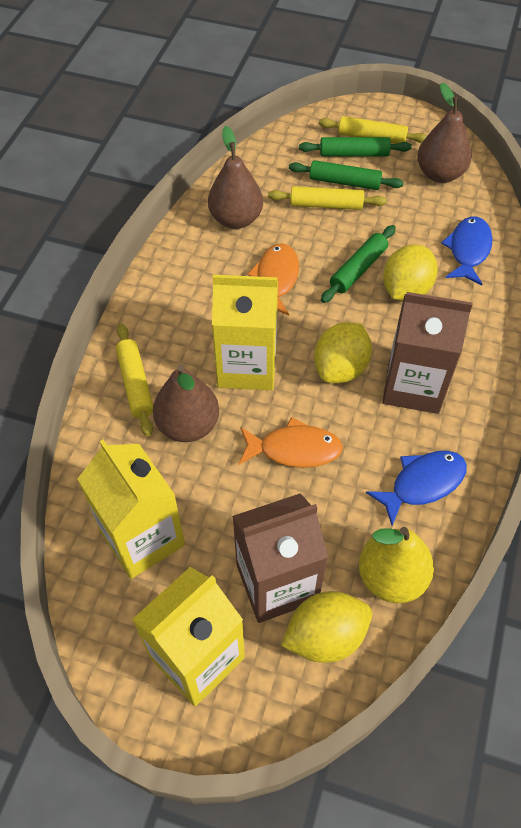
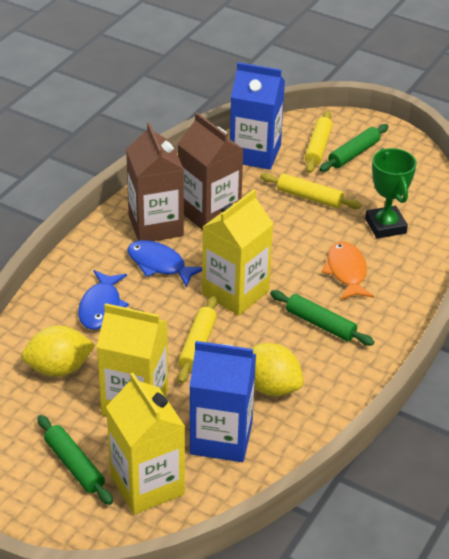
blue carton: none = 0 -> [190,341,256,462] [230,62,285,170] = 2
brown pear: [153,365,219,442] [208,126,263,229] [417,83,472,183] = 3 -> none = 0
green trophy: none = 0 -> [365,148,417,239] = 1
orange fish: [239,417,343,468] [247,243,299,315] = 2 -> [321,241,374,300] = 1
yellow lemon: [281,591,372,663] [314,322,372,383] [383,244,438,301] = 3 -> [22,326,95,377] [250,343,304,396] = 2
yellow pear: [359,527,434,603] = 1 -> none = 0

